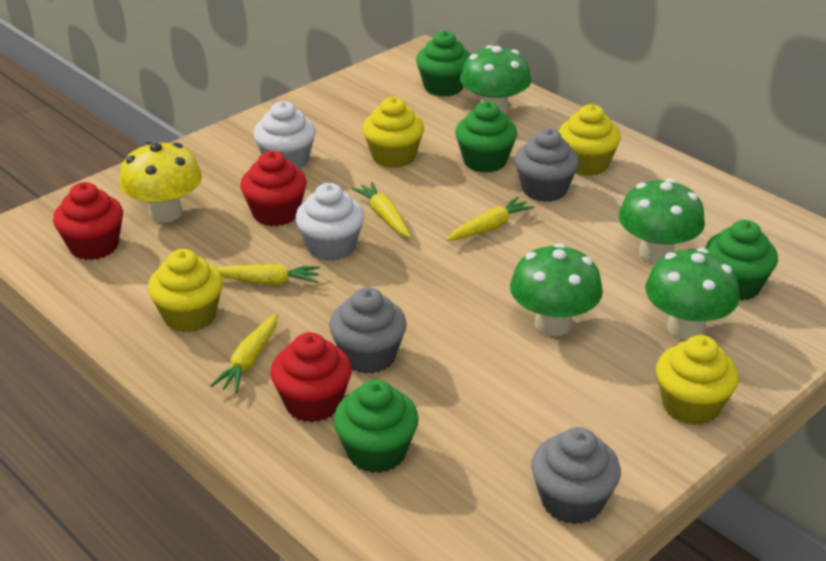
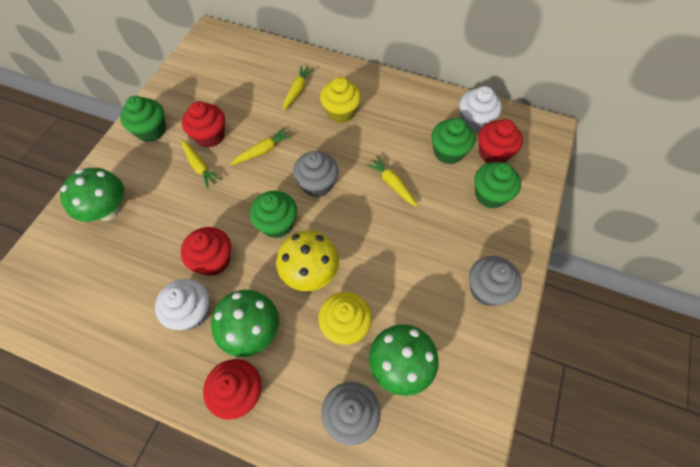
green mushroom: [460,45,531,115] [510,243,603,336] [619,178,705,264] [645,248,740,340] = 4 -> [60,168,124,222] [211,290,279,357] [369,324,439,396] = 3
red cupcake: [53,182,123,260] [240,151,307,226] [270,332,352,422] = 3 -> [181,227,231,276] [182,101,225,148] [203,359,261,420] [478,119,523,163] = 4
yellow cupcake: [148,249,223,333] [363,97,424,168] [558,104,621,176] [656,335,738,425] = 4 -> [318,292,372,345] [320,77,361,123] = 2

